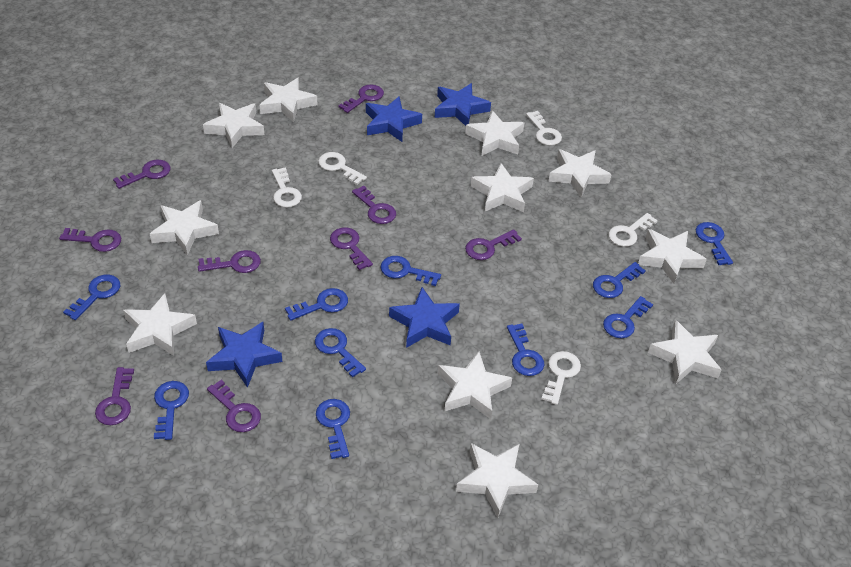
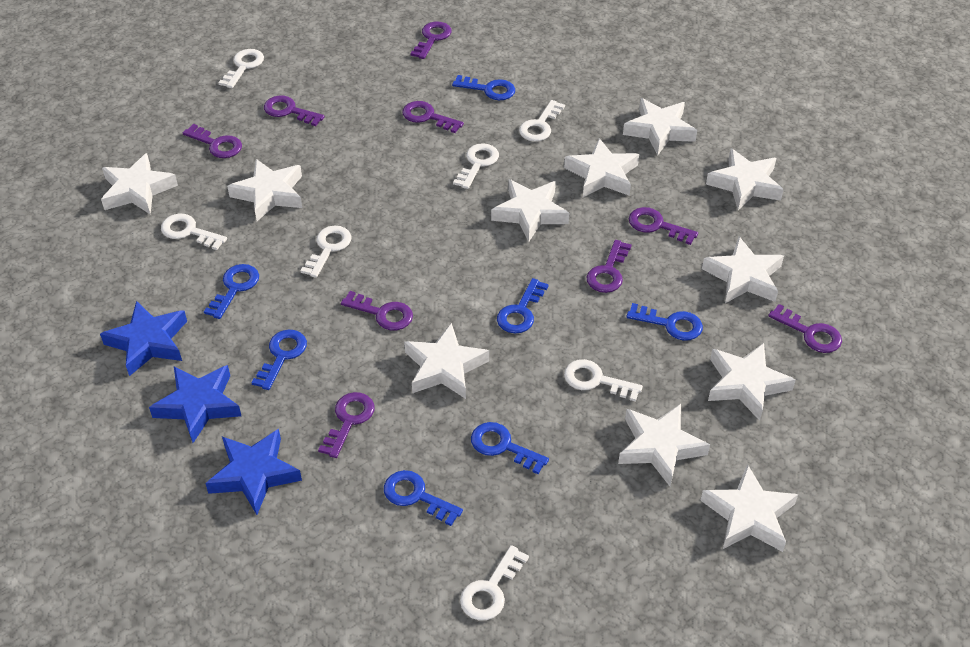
blue key: [63,275,120,320] [154,381,189,440] [285,288,348,321] [315,328,366,378] [316,399,350,459] [380,256,441,286] [507,323,544,376] [593,262,646,298] [603,296,653,338] [696,222,733,265] = 10 -> [204,264,259,319] [251,330,307,390] [384,470,463,526] [452,75,515,100] [471,422,549,474] [497,278,549,333] [626,303,703,341] = 7
blue star: [206,322,282,388] [366,96,422,142] [389,287,460,348] [435,83,491,126] = 4 -> [100,301,187,376] [149,365,241,443] [205,429,302,515] = 3
white key: [272,167,302,207] [318,152,367,185] [526,111,562,146] [542,351,581,405] [609,213,658,247] = 5 -> [161,214,227,250] [219,49,264,88] [300,226,351,278] [453,143,499,189] [460,545,529,620] [519,100,565,142] [564,359,643,402] = 7

